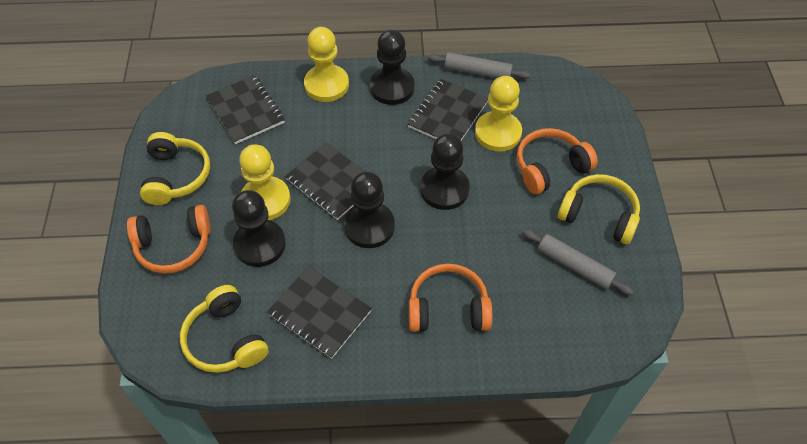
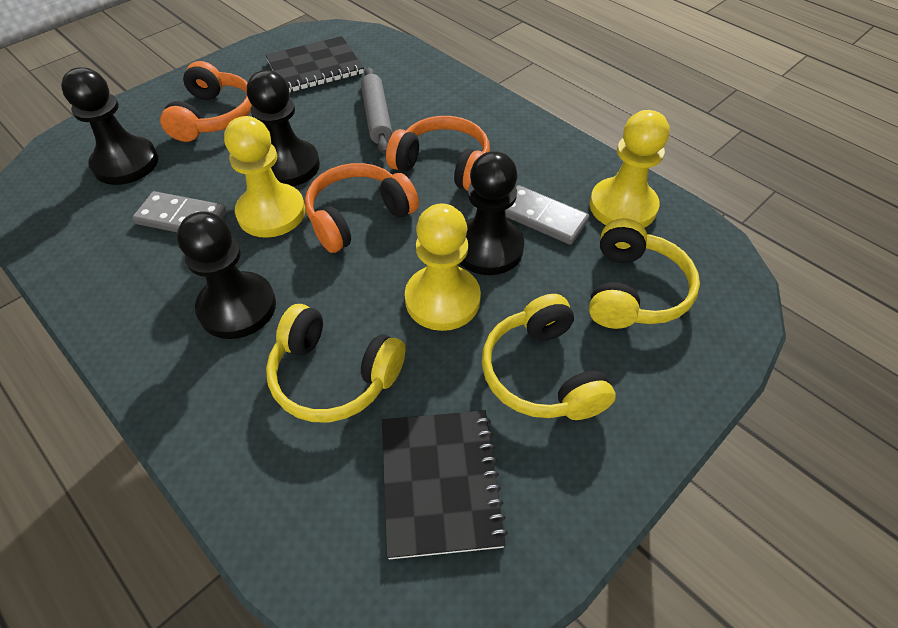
black notebook: [206,75,285,144] [267,266,372,359] [285,143,365,220] [408,79,488,140] = 4 -> [265,36,364,93] [382,410,508,559] = 2
grey domino: none = 0 -> [132,191,227,232] [505,185,589,245] = 2
grey rolling pin: [427,52,530,79] [522,229,634,295] = 2 -> [361,67,393,154] = 1

